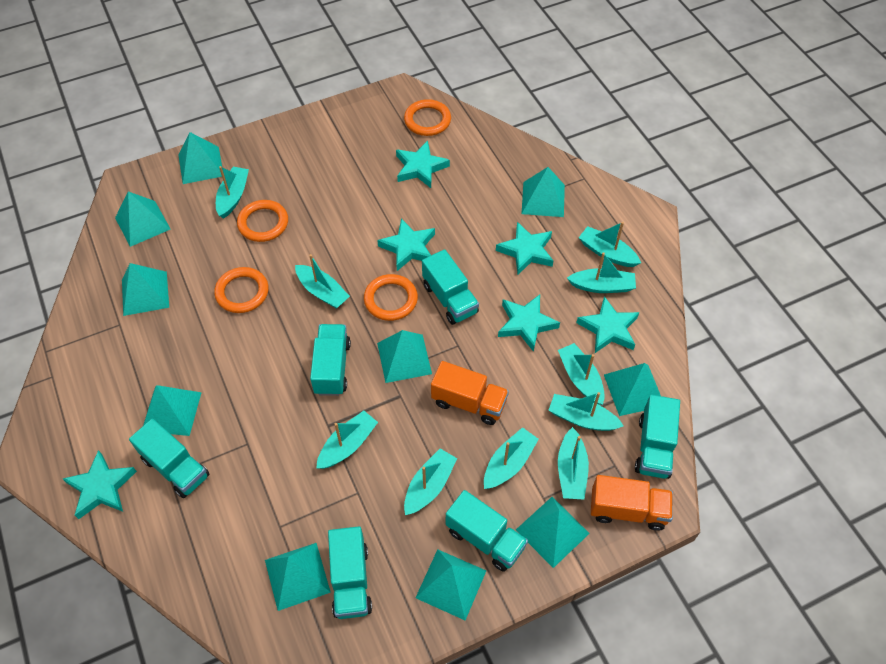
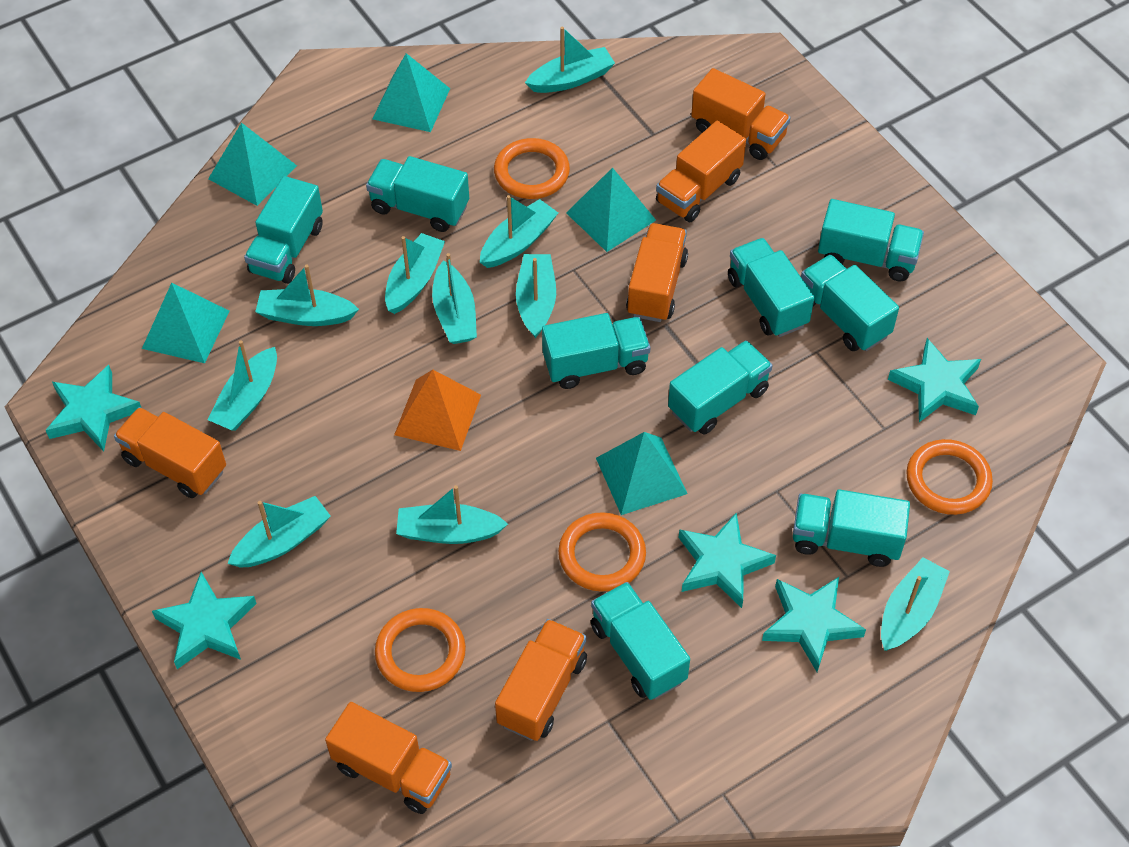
orange pyramid: none = 0 -> [394,370,481,451] = 1
orange truck: [431,361,509,425] [591,475,673,531] = 2 -> [114,407,226,498] [325,702,452,814] [495,619,587,741] [626,223,688,322] [656,121,746,222] [691,68,790,160] = 6
turquoise pyramid: [115,191,170,247] [122,263,169,316] [143,385,202,436] [178,132,222,184] [265,543,331,611] [377,330,432,383] [416,549,486,621] [516,497,590,568] [522,167,565,217] [604,363,661,416] = 10 -> [142,283,229,363] [208,123,297,206] [373,53,450,132] [566,168,656,252] [596,432,688,515] = 5
turquoise star: [63,450,137,519] [377,218,435,271] [396,141,450,188] [496,222,553,274] [498,294,560,352] [576,296,639,353] = 6 -> [45,365,141,451] [152,572,257,669] [679,512,776,608] [762,577,866,672] [888,338,981,422] = 5
turquoise truck: [129,419,209,498] [310,324,351,396] [328,526,372,619] [422,249,479,325] [446,490,528,572] [635,395,680,479] = 6 -> [244,176,323,284] [366,156,469,232] [542,313,651,389] [591,582,690,700] [668,340,773,435] [728,238,814,337] [793,489,910,567] [801,254,899,351] [818,199,924,282] = 9

